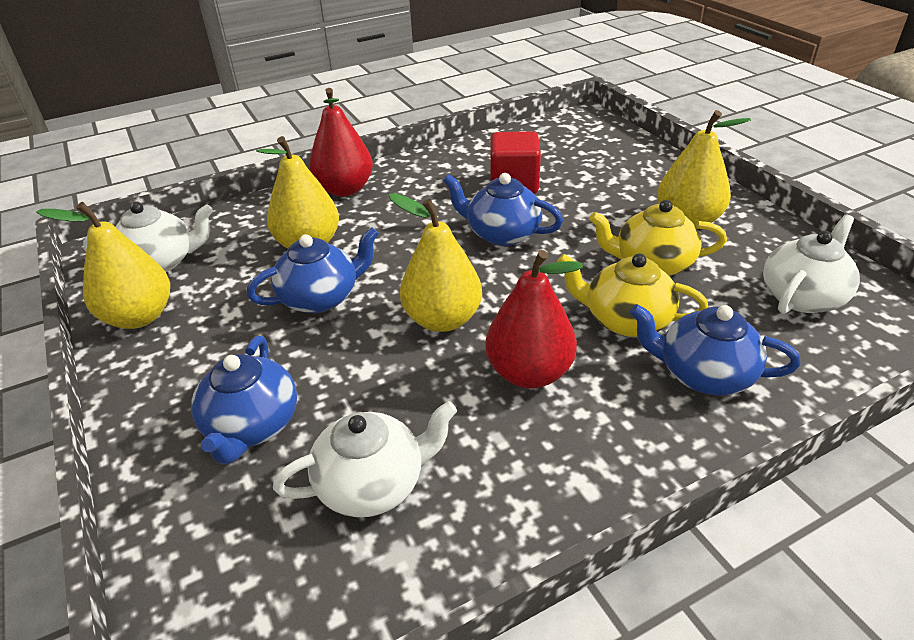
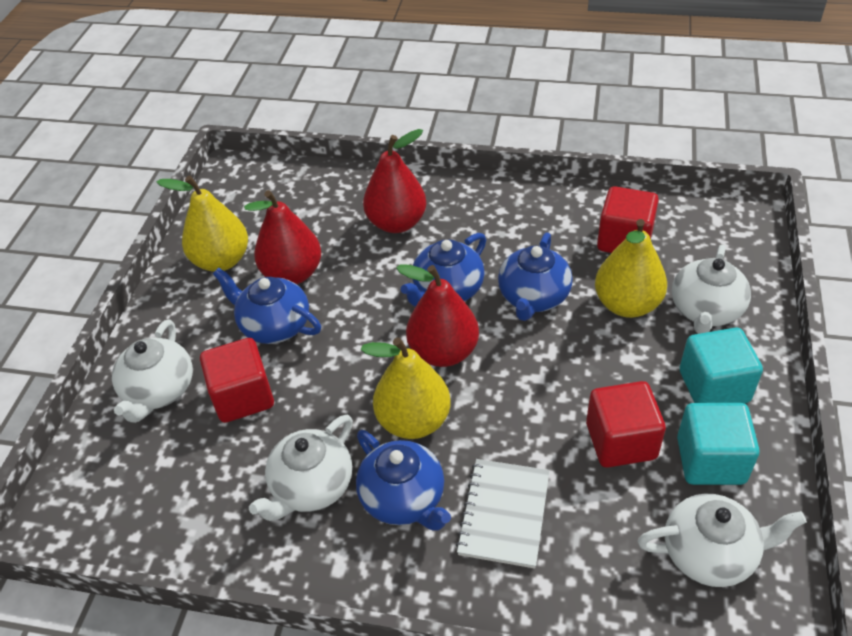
red cube: [490,131,541,194] = 1 -> [200,338,274,423] [586,381,666,468] [597,186,659,253] = 3
red pear: [309,88,373,196] [485,250,583,389] = 2 -> [244,190,321,284] [363,129,426,233] [396,264,479,367] = 3
turquoise cube: none = 0 -> [677,403,759,485] [680,328,763,404] = 2
white notebook: none = 0 -> [456,459,550,569] = 1
white teapot: [83,202,213,272] [273,401,457,517] [763,215,860,314] = 3 -> [112,320,193,423] [249,415,353,521] [637,494,807,587] [672,245,751,334] = 4
yellow pear: [36,202,170,329] [256,136,339,249] [389,193,482,332] [657,110,751,226] = 4 -> [157,176,248,272] [360,337,451,439] [595,219,667,318] = 3
yellow teapot: [557,253,708,337] [589,200,727,276] = 2 -> none = 0

